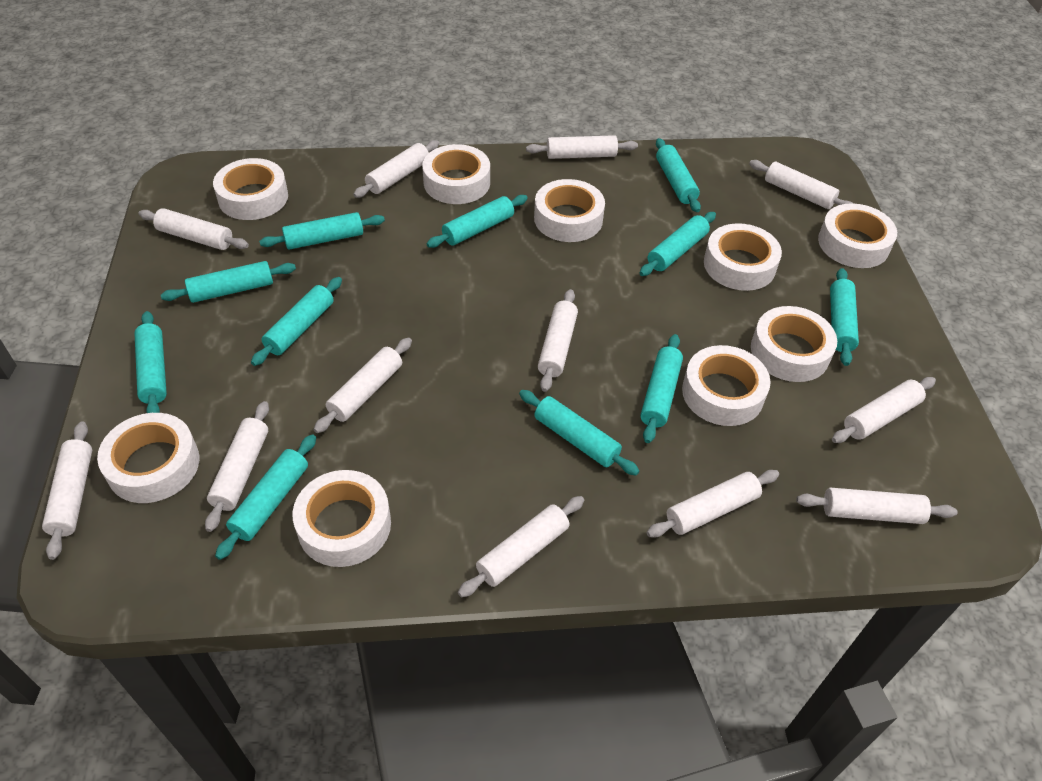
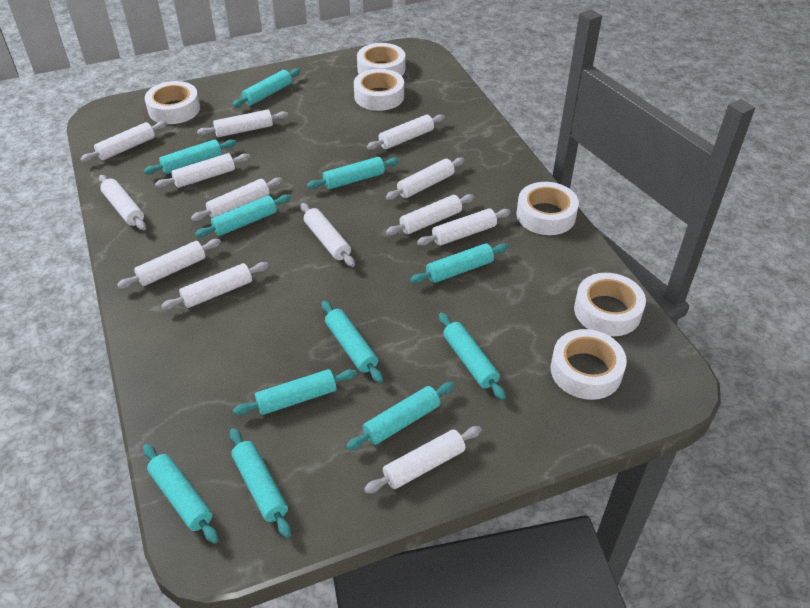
white rolling pin: [42,422,92,560] [138,208,249,250] [205,401,269,532] [314,338,412,433] [353,140,439,198] [458,496,584,598] [526,135,638,159] [538,289,578,392] [647,470,779,538] [749,160,852,209] [796,488,957,524] [832,377,936,443] = 12 -> [80,121,167,162] [99,175,146,230] [117,239,221,289] [155,153,250,188] [161,262,269,310] [191,177,283,221] [197,109,288,137] [301,203,355,267] [364,426,482,493] [367,114,445,150] [386,157,465,200] [386,194,474,235] [417,208,511,246] = 13
white tape: [97,413,199,503] [213,158,288,220] [293,470,391,567] [422,144,490,204] [534,179,605,242] [682,345,771,426] [704,223,782,291] [751,306,837,382] [818,203,897,268] = 9 -> [145,81,200,124] [354,69,404,111] [357,43,405,76] [517,182,579,235] [551,329,627,400] [574,273,646,336] = 6

